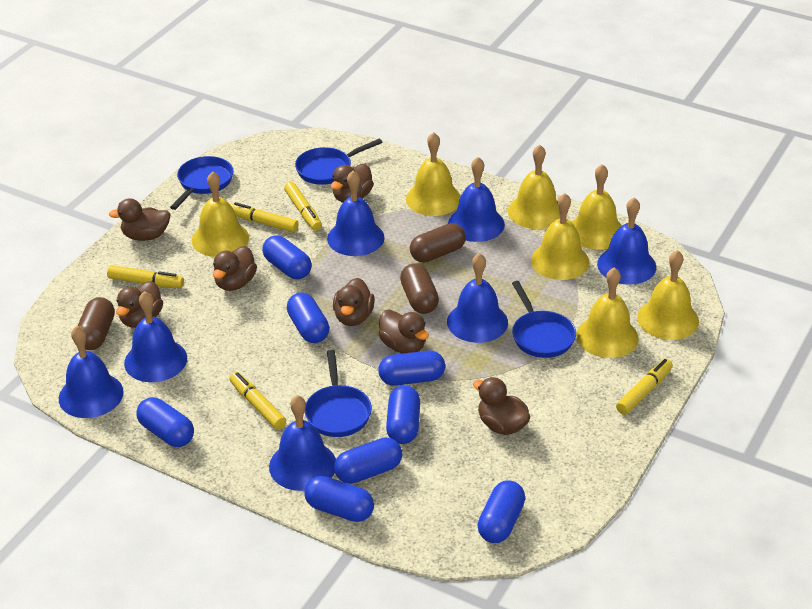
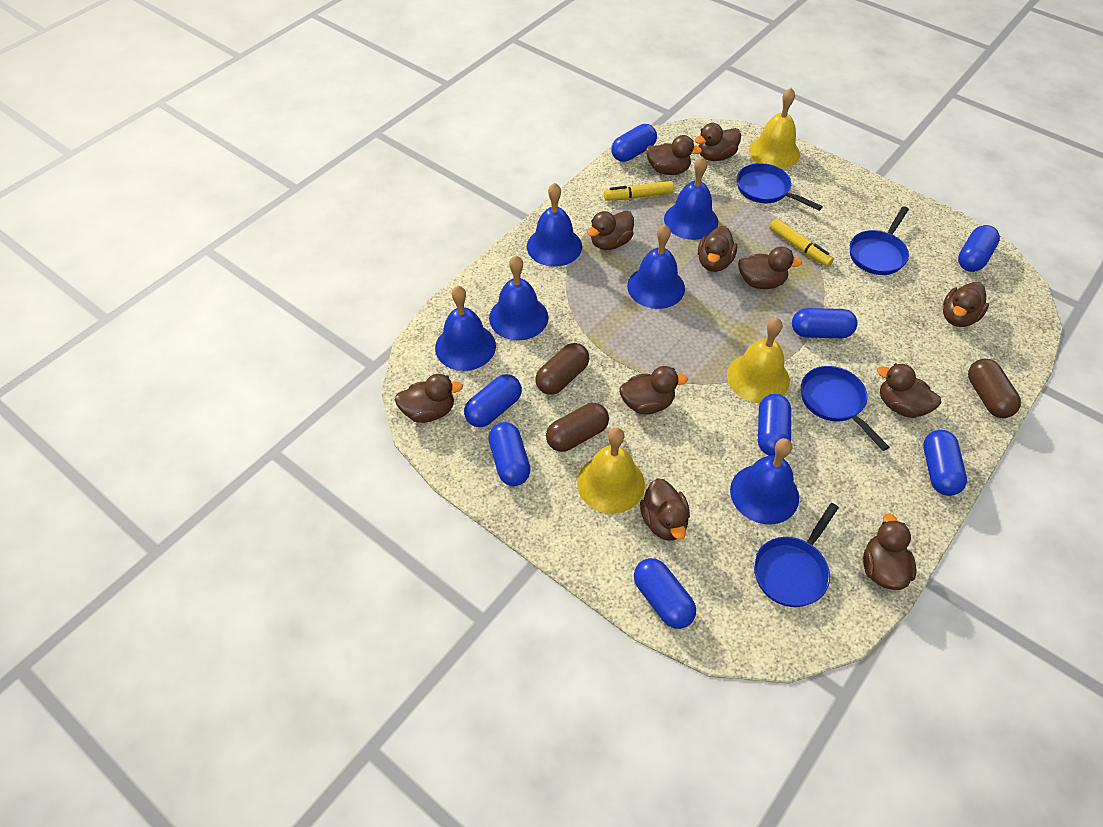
blue bell: [59,326,124,418] [124,291,187,382] [269,395,336,491] [327,171,385,256] [447,253,508,343] [448,157,505,242] [597,197,656,285] = 7 -> [435,286,496,371] [489,256,548,340] [527,183,582,267] [627,224,685,309] [664,156,718,240] [730,438,799,524] = 6
brown duck: [109,198,171,241] [116,281,163,328] [213,246,257,291] [331,164,374,203] [333,278,375,326] [378,310,429,354] [473,377,530,435] = 7 -> [395,374,463,423] [587,211,634,250] [619,366,688,415] [640,478,690,541] [646,135,702,175] [695,123,741,161] [698,226,737,272] [738,247,802,289] [863,513,917,590] [877,363,941,418] [943,282,989,327] = 11
yellow bell: [192,171,249,257] [406,132,461,216] [508,145,560,229] [531,193,589,280] [572,164,622,250] [576,267,639,358] [637,250,699,340] = 7 -> [577,428,645,514] [727,318,790,403] [749,88,800,169] = 3
yellow marker: [107,265,184,288] [230,372,286,429] [231,202,299,232] [284,182,322,231] [616,359,673,415] = 5 -> [604,181,674,201] [770,219,834,267] = 2

